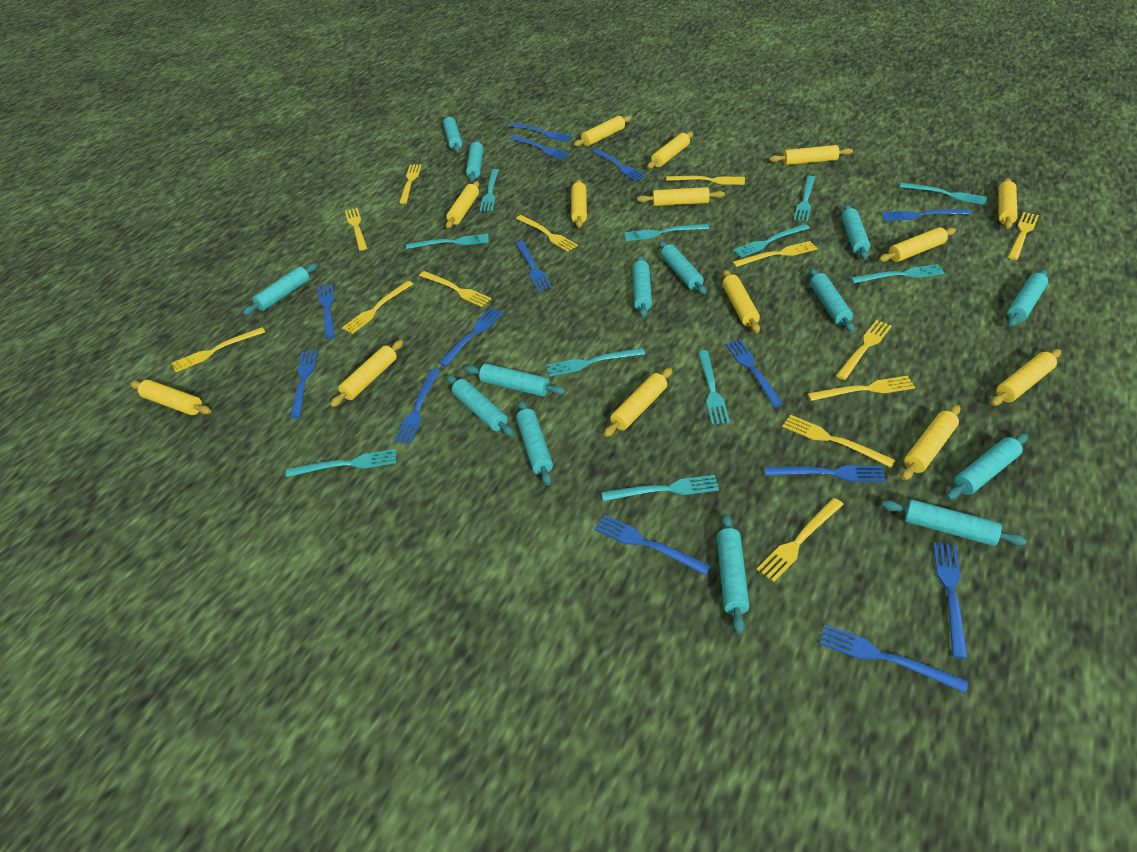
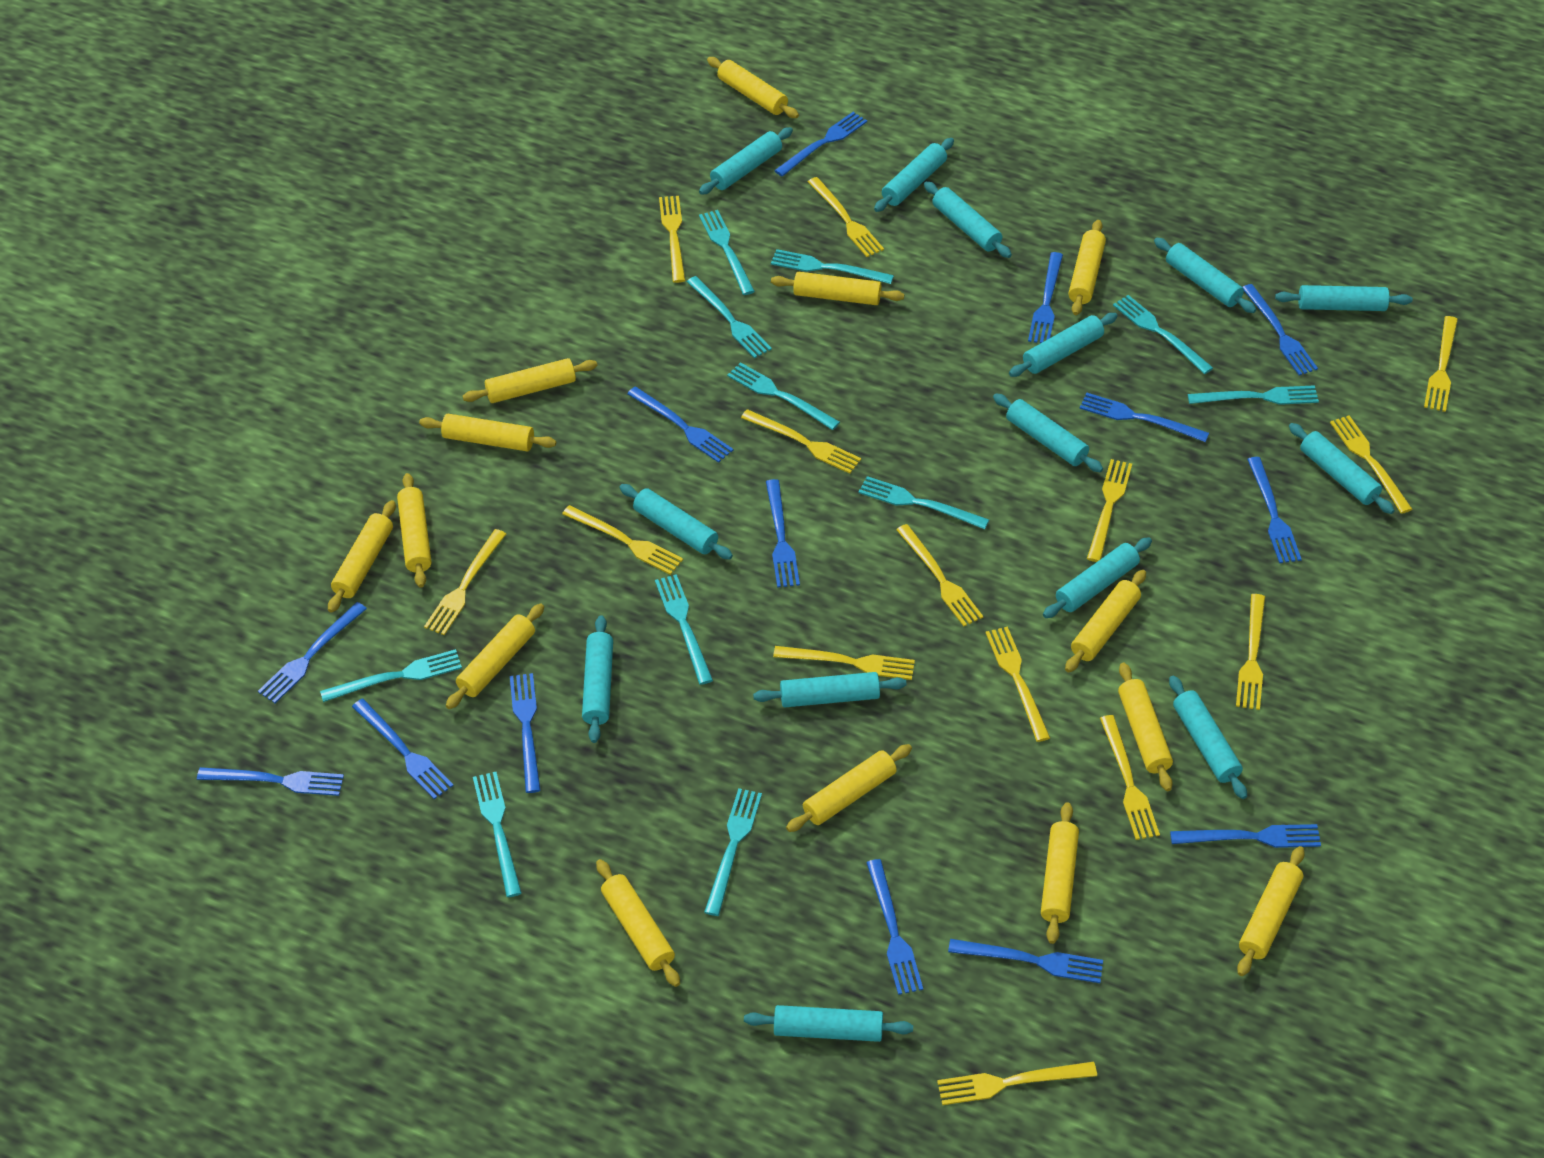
yellow fork: [171,327,265,372] [342,281,413,334] [345,208,367,250] [399,164,422,204] [419,271,491,307] [516,215,578,252] [666,176,745,185] [732,241,818,267] [757,498,844,582] [782,415,895,467] [808,376,915,401] [836,320,892,380] [1008,212,1039,260] = 13 -> [424,529,506,635] [562,505,683,575] [659,196,685,283] [741,409,861,474] [773,646,915,680] [808,177,884,257] [896,524,983,626] [937,1062,1097,1105] [986,627,1050,742] [1087,459,1132,562] [1100,715,1160,840] [1236,594,1265,710] [1330,415,1412,514] [1424,316,1458,412] = 14

